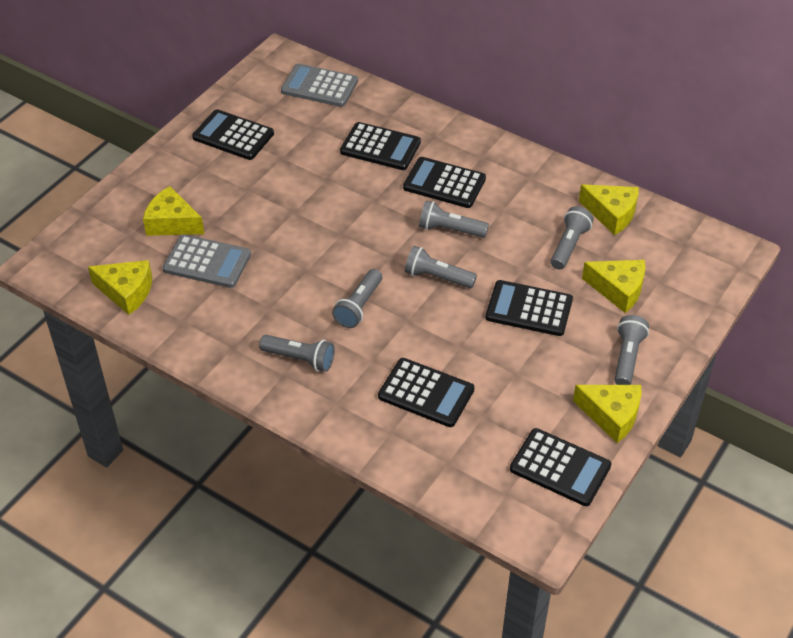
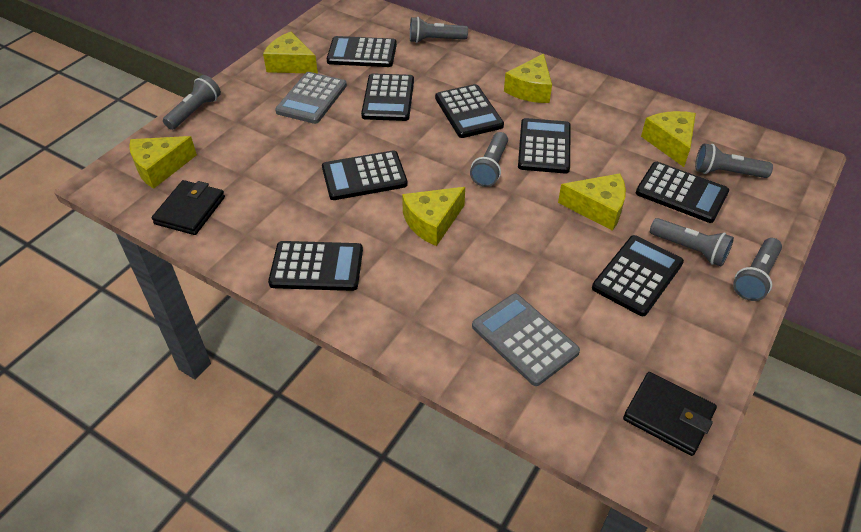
black calculator: [192,109,274,160] [340,122,421,170] [378,358,474,427] [403,157,486,208] [486,280,573,336] [510,428,611,506] = 6 -> [268,241,363,291] [322,150,407,200] [327,36,397,67] [361,73,414,121] [435,84,504,138] [518,118,571,174] [592,235,684,316] [636,162,729,223] = 8
black wallet: none = 0 -> [152,180,225,235] [623,372,717,456] = 2
yellow cheese: [88,260,152,315] [143,186,204,236] [573,385,642,443] [579,184,639,235] [582,260,645,313] = 5 -> [129,136,197,189] [263,32,318,74] [402,187,465,246] [504,53,552,103] [558,173,626,231] [641,111,696,167] = 6

